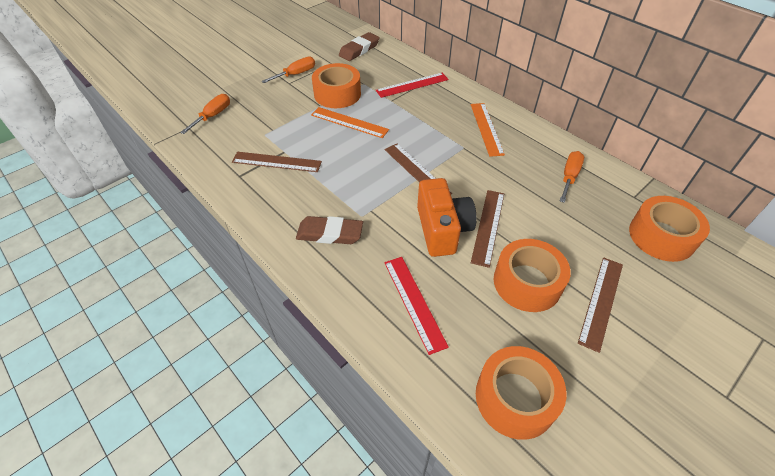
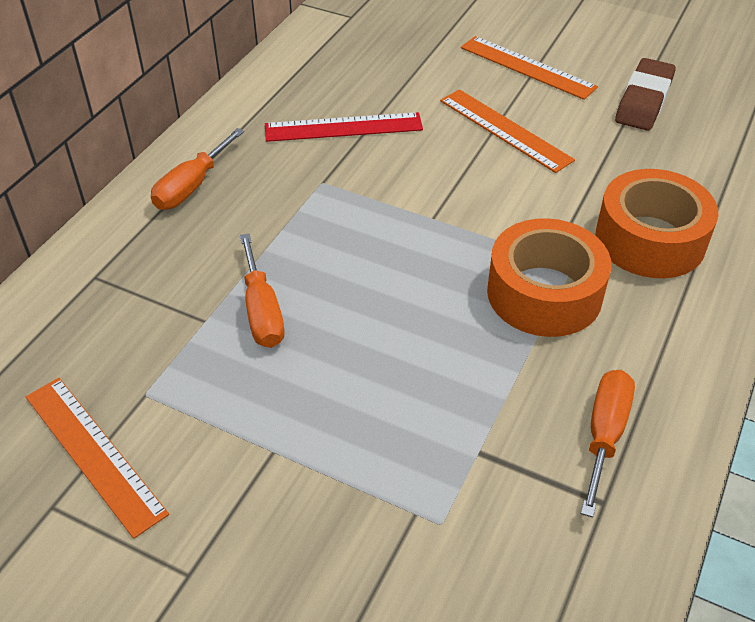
brown eraser: [296,216,363,244] [339,32,380,61] = 2 -> [615,58,676,131] = 1
brown ruler: [232,152,322,172] [385,144,452,194] [471,190,504,268] [578,257,623,353] = 4 -> none = 0
orange camera: [417,178,477,257] = 1 -> none = 0
orange ruler: [311,107,389,138] [471,103,505,157] = 2 -> [26,378,169,539] [440,89,575,173] [461,36,598,100] = 3
orange tape: [312,63,361,108] [476,346,567,440] [494,239,571,312] [629,196,710,262] = 4 -> [487,218,611,337] [596,169,718,278] = 2
red ruler: [376,73,449,98] [384,257,449,355] = 2 -> [265,112,423,142] = 1

